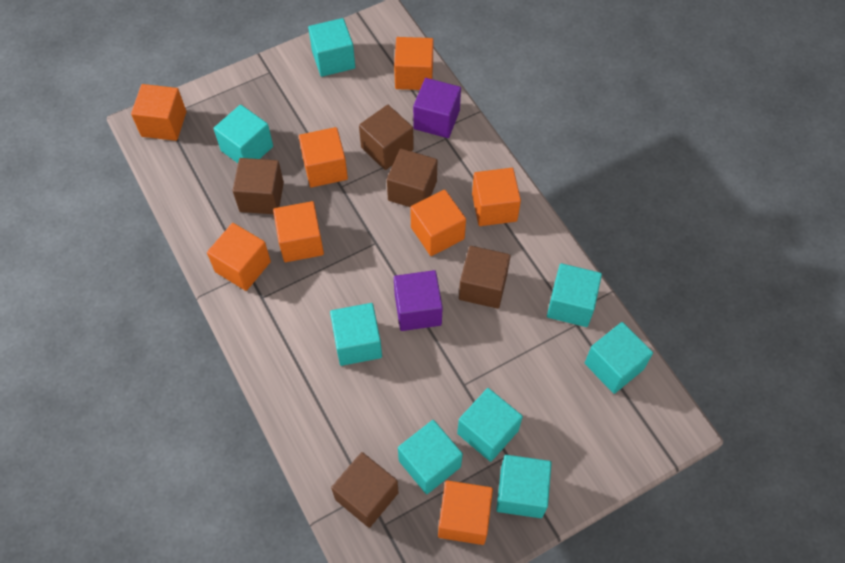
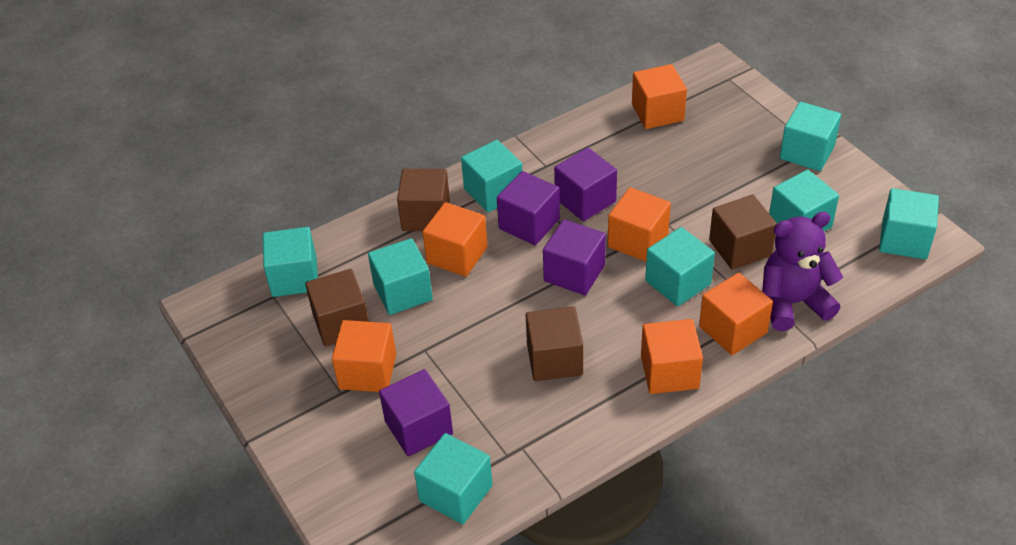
brown cube: [233,158,284,214] [331,452,399,528] [359,105,414,170] [387,149,437,207] [459,246,511,309] = 5 -> [305,269,369,346] [397,169,450,231] [526,307,583,381] [709,195,777,270] = 4
orange cube: [131,84,186,141] [207,223,271,291] [273,201,324,262] [299,127,348,187] [394,37,433,90] [410,190,466,256] [438,480,493,545] [472,168,521,226] = 8 -> [332,320,396,392] [423,202,488,277] [608,187,671,262] [632,64,687,129] [641,319,703,394] [699,273,773,355] = 6
purple cube: [394,270,443,331] [413,78,461,138] = 2 -> [379,369,453,456] [497,171,560,245] [543,219,606,295] [554,147,617,221] = 4
purple teddy bear: none = 0 -> [762,212,843,331] = 1

